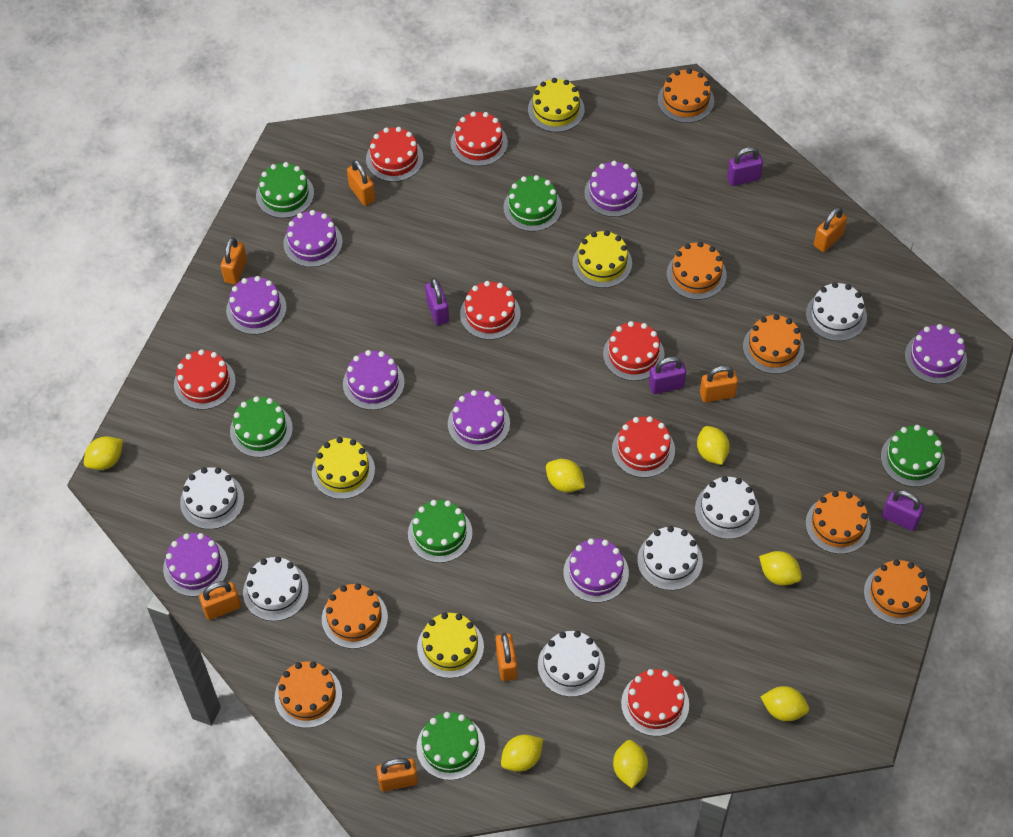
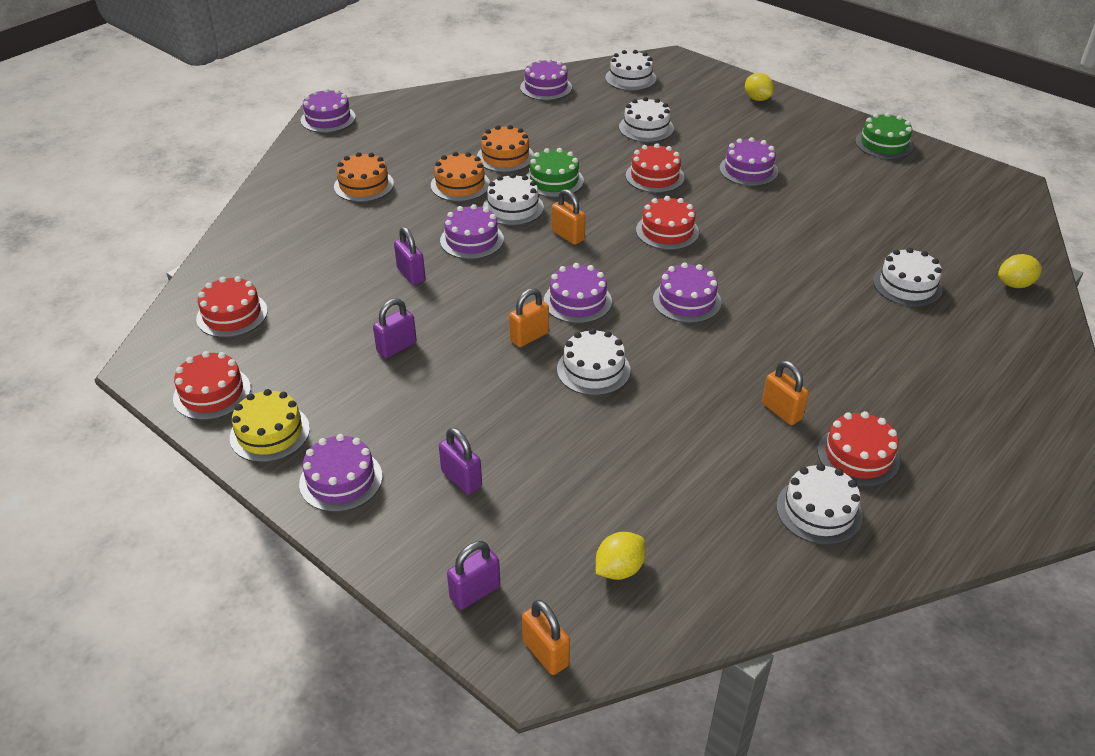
green cake: [230,396,293,458] [256,162,314,218] [408,500,472,563] [416,712,485,780] [504,175,562,232] [881,425,945,487] = 6 -> [526,148,584,197] [855,112,913,159] = 2
orange cake: [275,661,342,728] [322,584,388,649] [658,69,714,123] [667,242,727,300] [743,314,804,374] [806,491,871,554] [864,559,930,625] = 7 -> [334,152,394,202] [431,152,490,202] [477,125,534,172] = 3
orange padlock: [199,581,241,620] [221,237,247,285] [347,160,375,206] [376,758,418,791] [495,633,517,681] [700,365,738,402] [814,207,847,252] = 7 -> [509,288,549,347] [522,600,570,675] [552,189,585,245] [762,361,809,425] = 4
purple cake: [163,533,229,597] [226,276,287,335] [283,210,343,267] [343,350,405,410] [448,390,510,451] [563,539,629,603] [584,161,643,217] [905,324,967,384] = 8 -> [299,434,382,512] [301,88,356,133] [440,204,504,259] [520,58,572,100] [544,263,612,323] [653,262,721,323] [719,137,778,186] = 7
red cake: [174,349,236,410] [366,127,423,182] [451,112,508,166] [460,281,520,340] [603,321,664,381] [612,416,675,478] [621,669,689,736] = 7 -> [173,351,251,420] [196,276,268,338] [626,143,685,193] [636,196,699,250] [818,411,900,487] = 5
yellow cake: [312,437,375,499] [417,613,484,678] [528,78,585,132] [573,230,632,288] = 4 -> [230,389,310,462] = 1
yellow lemon: [84,436,123,470] [501,734,543,772] [546,459,585,492] [613,740,648,788] [697,426,730,465] [759,551,802,586] [761,686,809,721] = 7 -> [596,532,646,580] [745,73,774,101] [998,254,1042,288] = 3

